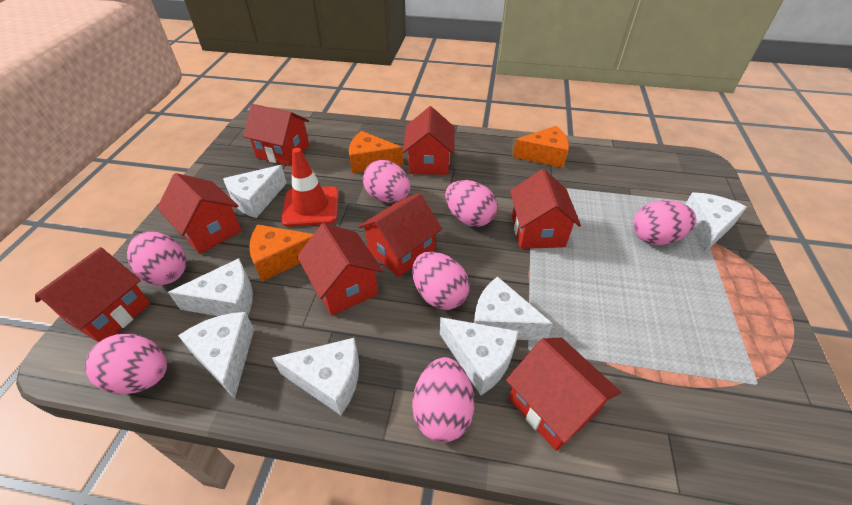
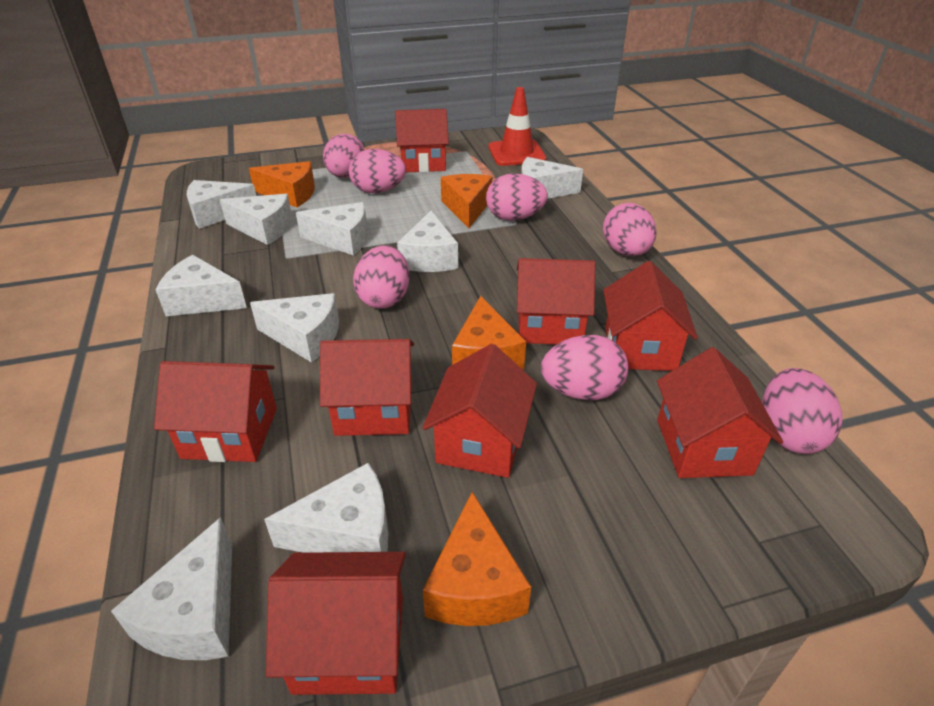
orange cheese: [249,224,313,281] [349,131,403,173] [513,126,569,168] = 3 -> [249,161,315,207] [423,492,531,626] [441,174,492,228] [452,296,526,370] = 4
white cheese: [168,258,253,316] [178,312,254,399] [223,165,287,218] [272,338,359,415] [440,317,518,395] [474,276,553,340] [685,192,747,253] = 7 -> [111,517,232,660] [156,255,247,316] [187,180,256,229] [220,194,292,245] [250,293,339,363] [264,463,388,553] [296,202,368,256] [397,211,458,272] [521,157,583,199] = 9

